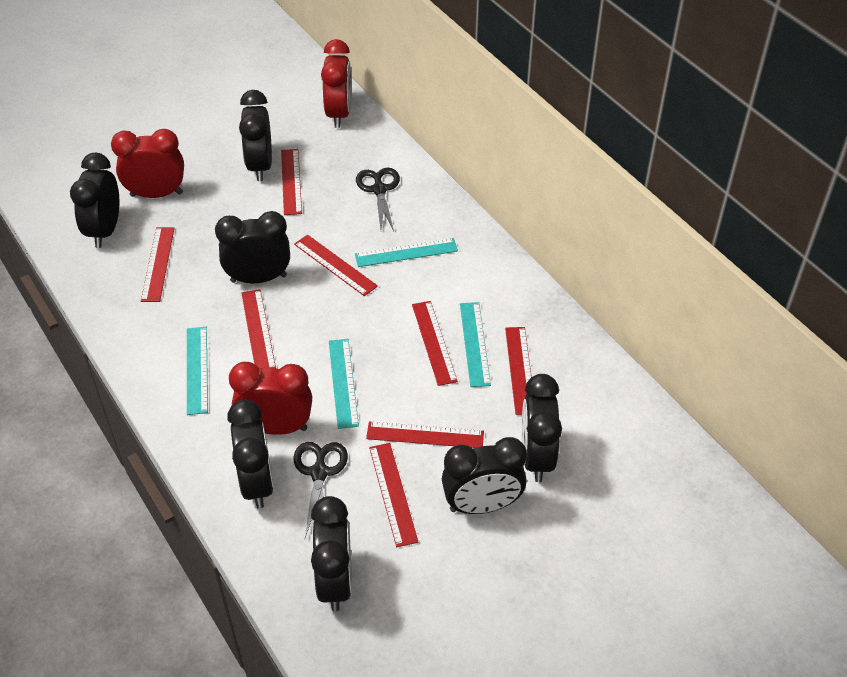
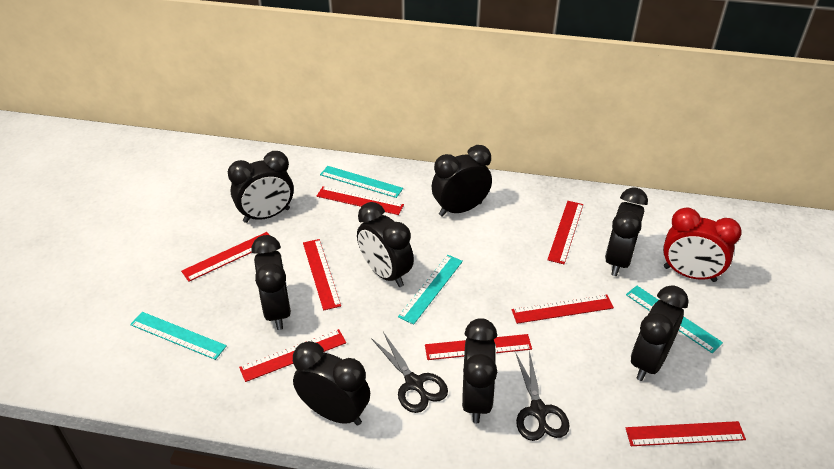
black clock: [70,153,119,248] [215,211,290,283] [227,400,274,509] [239,90,272,181] [311,496,352,611] [442,437,527,514] [522,374,562,482] = 7 -> [228,151,294,223] [251,235,291,330] [293,341,370,426] [357,202,414,287] [432,145,492,217] [462,318,497,423] [605,187,648,276] [631,285,689,381] = 8
red clock: [111,129,184,198] [229,362,312,435] [321,39,351,128] = 3 -> [663,208,742,282] = 1

